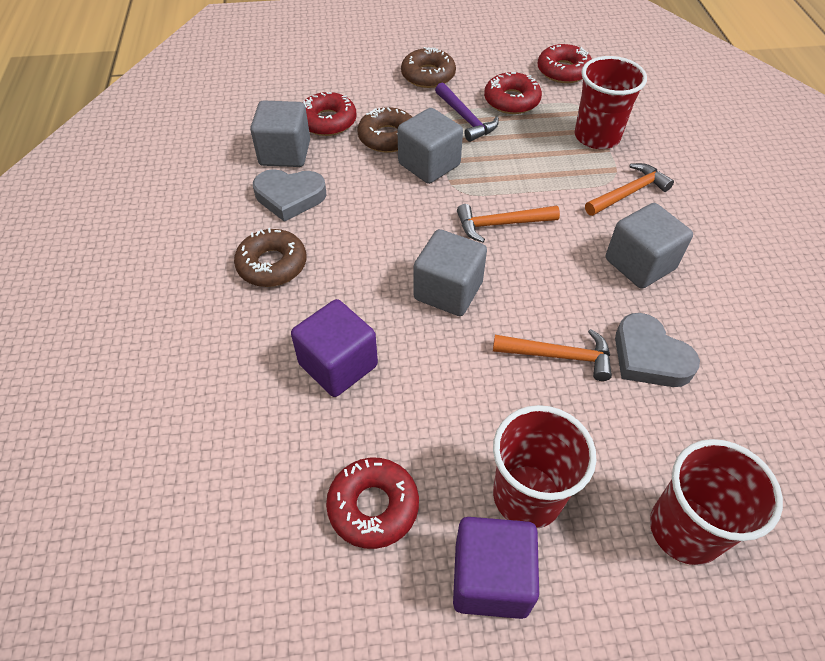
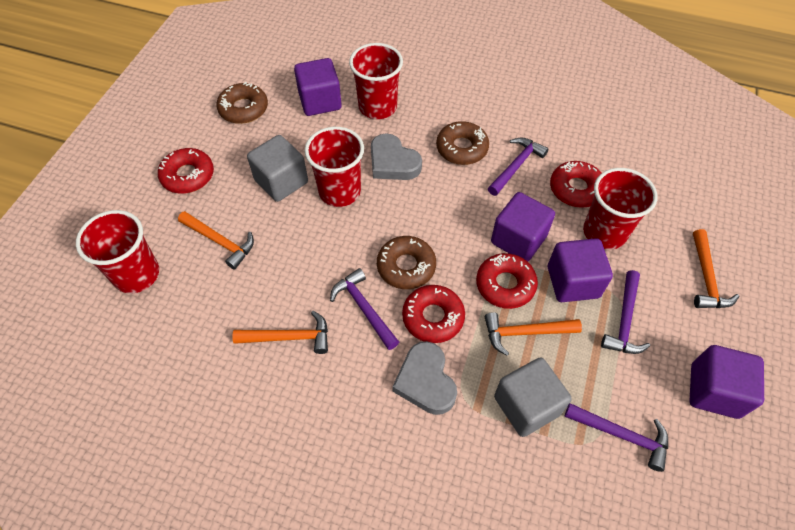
grey cube: [250,100,310,167] [397,108,463,184] [414,229,487,316] [606,203,693,289] = 4 -> [247,135,308,202] [494,357,572,437] = 2
orange hammer: [457,204,560,242] [493,329,612,381] [585,163,674,216] = 3 -> [178,211,254,270] [232,311,328,354] [485,312,582,356] [693,229,739,308] = 4
purple cube: [291,299,378,397] [453,517,539,619] = 2 -> [294,58,342,116] [491,192,555,262] [548,238,613,302] [689,345,764,419] = 4
purple hammer: [435,83,499,142] = 1 -> [330,268,399,350] [488,138,549,196] [565,403,668,472] [601,270,650,354] = 4
red cup: [493,405,597,528] [575,56,647,149] [650,439,783,565] = 3 -> [76,210,159,293] [305,127,364,207] [349,43,403,119] [583,168,658,249] = 4

